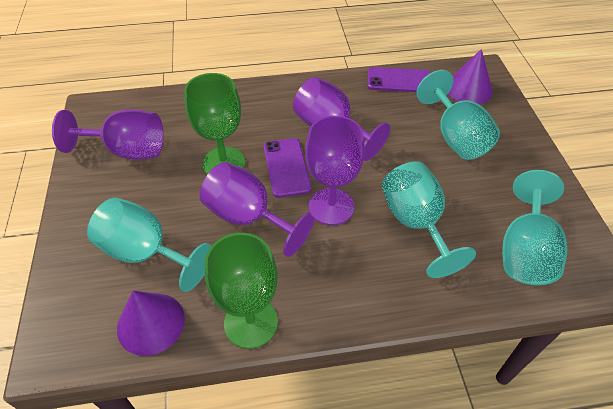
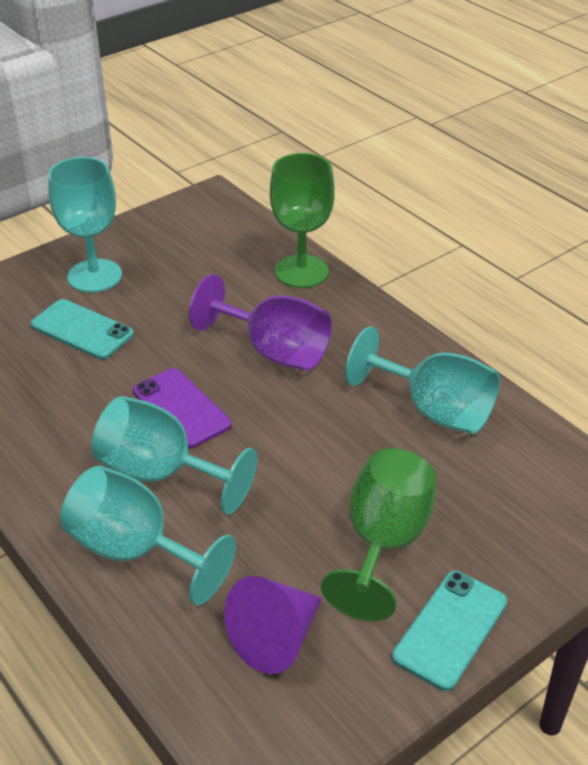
purple cone: [117,291,185,356] [448,49,492,104] = 2 -> [224,576,322,674] = 1
purple goblet: [52,110,163,160] [200,162,315,257] [293,77,390,161] [305,115,365,225] = 4 -> [189,274,332,371] = 1
purple phone: [264,138,311,198] [368,67,430,92] = 2 -> [133,368,231,449] = 1
turquoise phone: none = 0 -> [31,299,134,359] [392,571,507,691] = 2

